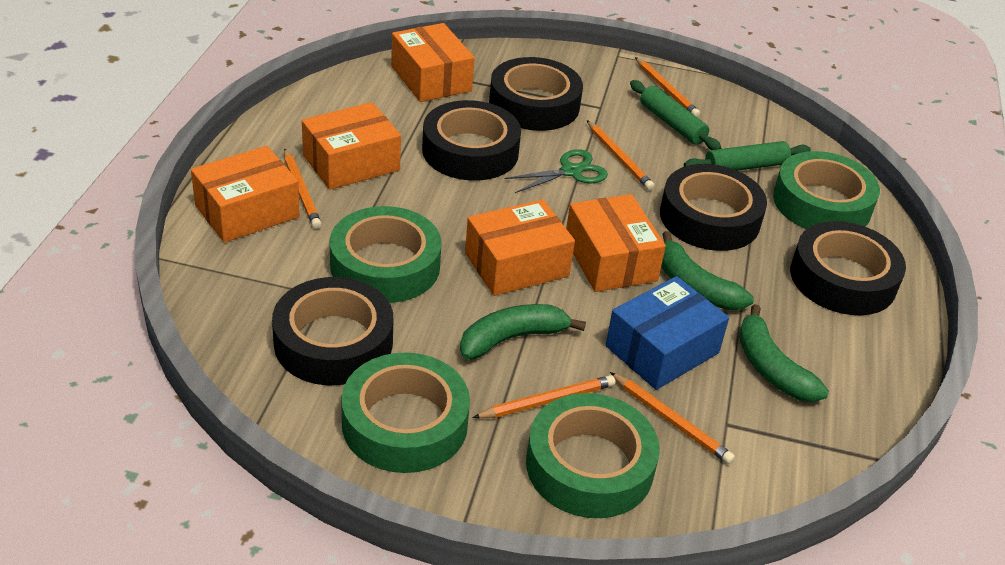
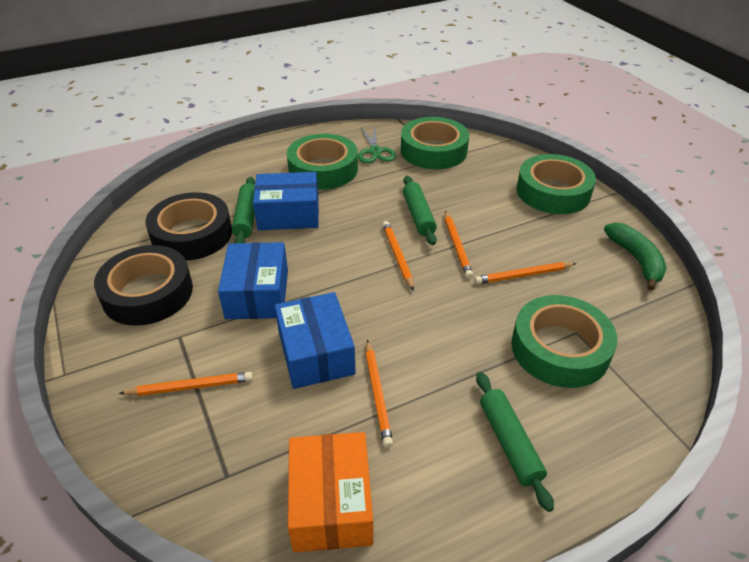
black tape: [272,277,393,385] [422,100,521,181] [489,57,583,131] [660,164,767,251] [790,221,906,315] = 5 -> [94,245,193,326] [145,192,232,261] = 2
blue box: [606,276,729,390] = 1 -> [218,242,288,319] [253,172,319,230] [275,292,356,389] = 3
green banana: [460,304,586,360] [661,231,754,310] [739,304,829,402] = 3 -> [604,222,667,291] = 1
green rolling pin: [630,80,721,150] [684,141,811,171] = 2 -> [232,177,255,243] [403,176,437,245] [476,372,554,512] = 3
orange box: [191,146,300,243] [302,102,401,190] [391,23,475,102] [465,199,575,296] [566,194,666,292] = 5 -> [288,432,373,552] = 1

